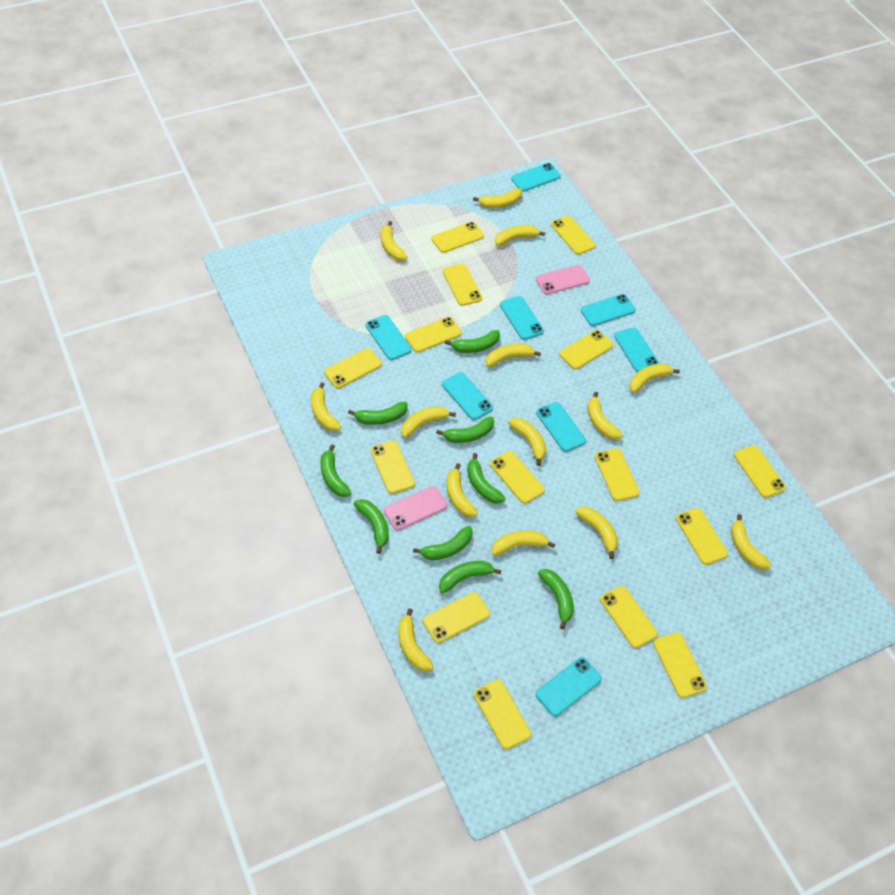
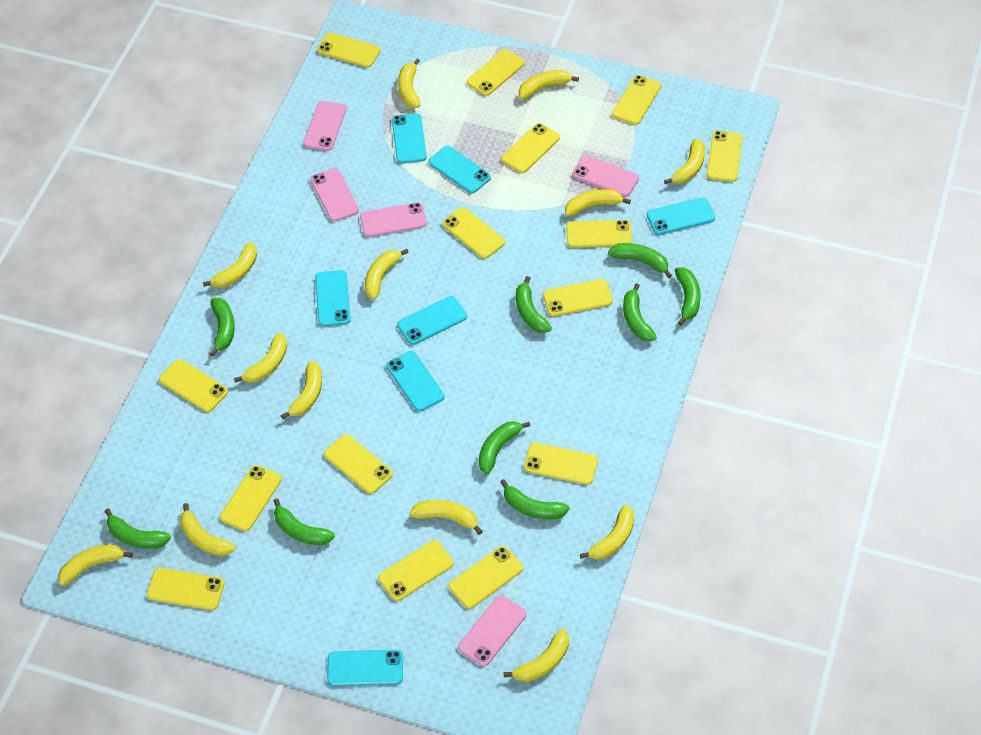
pink phone: [384,486,447,530] [536,265,590,294] = 2 -> [303,101,347,151] [310,168,359,222] [360,202,427,237] [458,596,526,666] [572,155,639,197] = 5
turquoise phone: [365,315,411,360] [442,372,493,420] [500,296,544,340] [511,163,561,191] [535,657,602,716] [536,402,586,452] [581,294,636,326] [614,327,659,372] = 8 -> [315,270,351,326] [327,650,403,686] [386,351,444,411] [392,113,427,164] [397,296,467,345] [428,146,491,194] [647,197,715,235] = 7
yellow banana: [311,382,341,431] [381,221,407,261] [398,608,434,671] [401,406,456,438] [447,463,478,517] [473,188,522,208] [486,344,541,367] [492,530,555,556] [495,225,545,246] [508,418,546,466] [575,506,618,559] [587,392,623,440] [630,363,680,393] [731,514,771,570] = 14 -> [58,544,133,586] [180,503,235,556] [203,242,257,288] [234,333,287,383] [281,361,322,419] [365,249,409,300] [398,58,420,108] [410,500,483,535] [504,629,569,682] [519,70,579,99] [565,189,631,216] [580,505,634,560] [664,139,705,185] = 13

